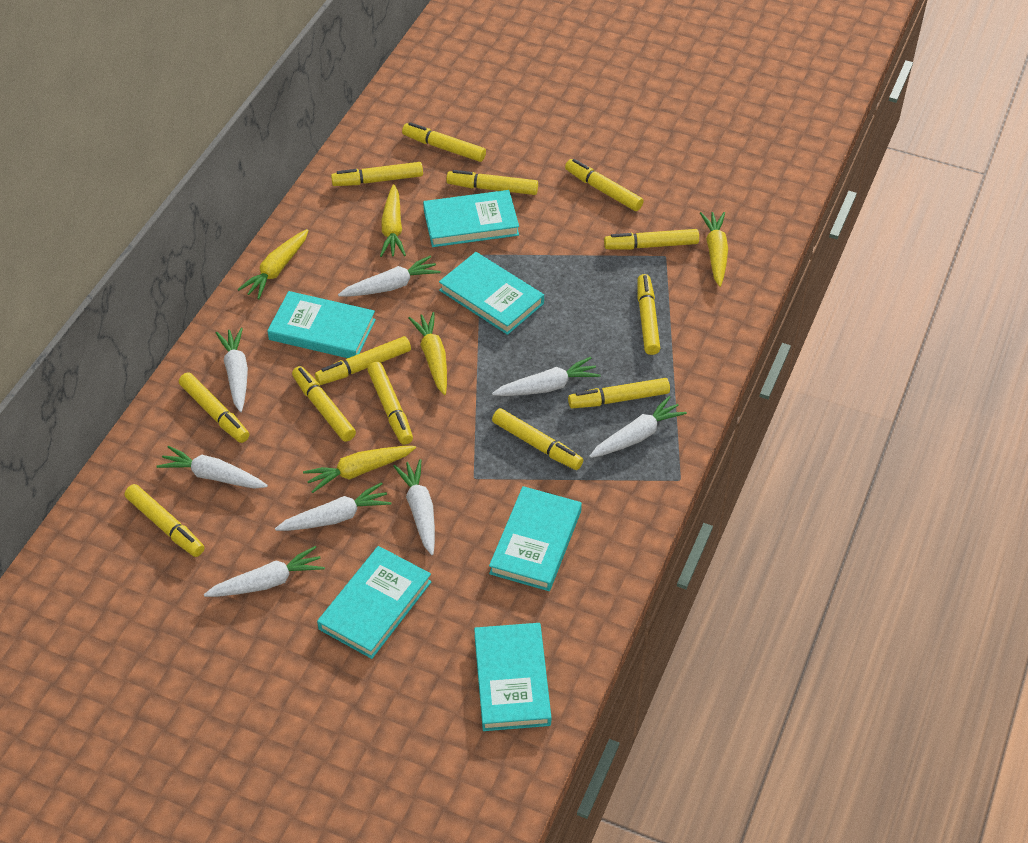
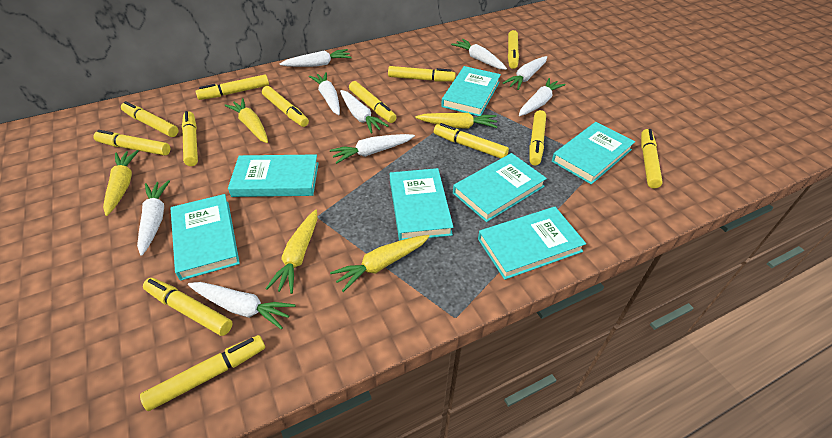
turquoise book: [267,291,376,358] [317,546,432,659] [423,190,519,247] [439,252,544,335] [474,623,551,731] [489,486,582,591] = 6 -> [170,194,240,281] [228,154,318,197] [390,168,453,240] [441,66,501,116] [453,153,547,222] [478,207,586,280] [552,122,635,184] = 7
white carrot: [156,446,268,489] [204,546,325,597] [216,328,248,412] [275,482,391,531] [338,255,440,297] [393,459,435,555] [492,357,601,396] [589,396,687,458] = 8 -> [137,180,170,256] [188,282,296,329] [280,49,351,67] [309,72,340,115] [330,134,415,164] [340,90,389,134] [451,39,507,70] [502,56,547,90] [519,78,565,116] = 9

